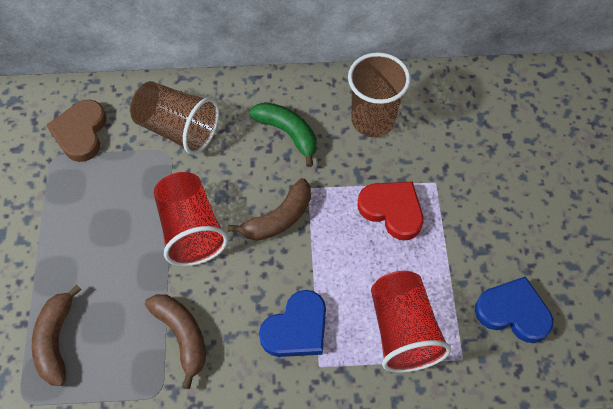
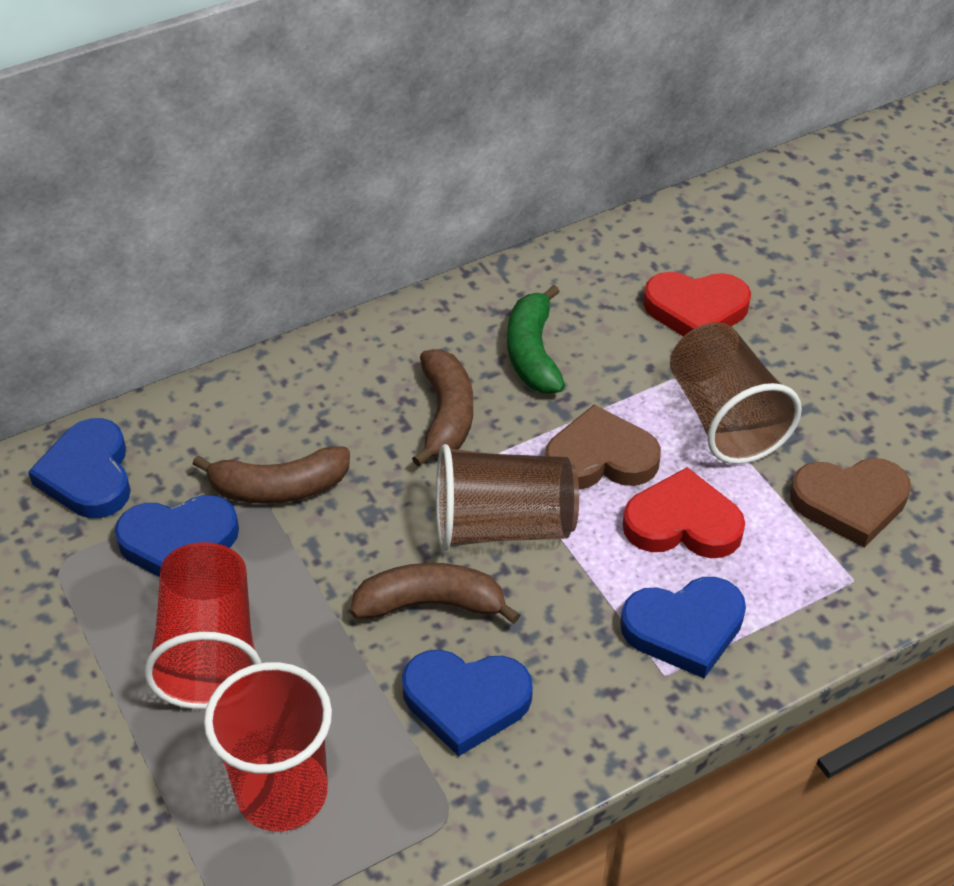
blue heart: [259,290,326,357] [475,276,553,343] = 2 -> [28,418,131,518] [115,495,239,577] [402,649,533,757] [620,577,746,678] = 4
brown heart: [46,100,106,162] = 1 -> [545,405,661,490] [790,458,911,548] = 2
red heart: [357,181,423,240] = 1 -> [623,467,745,558] [643,272,751,337] = 2

